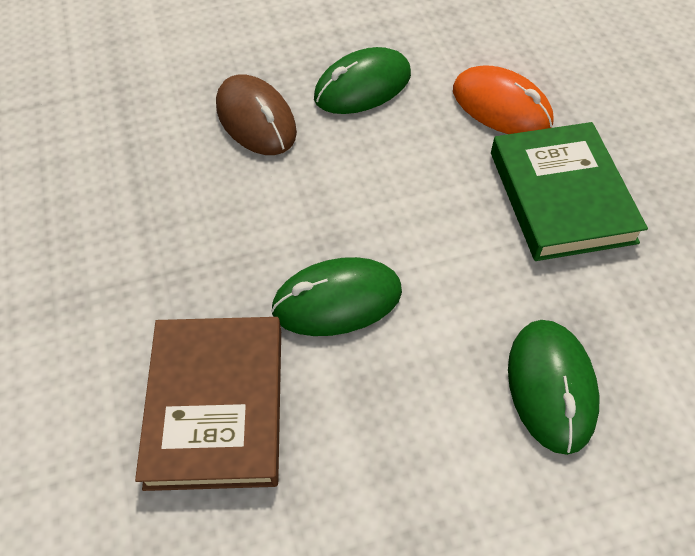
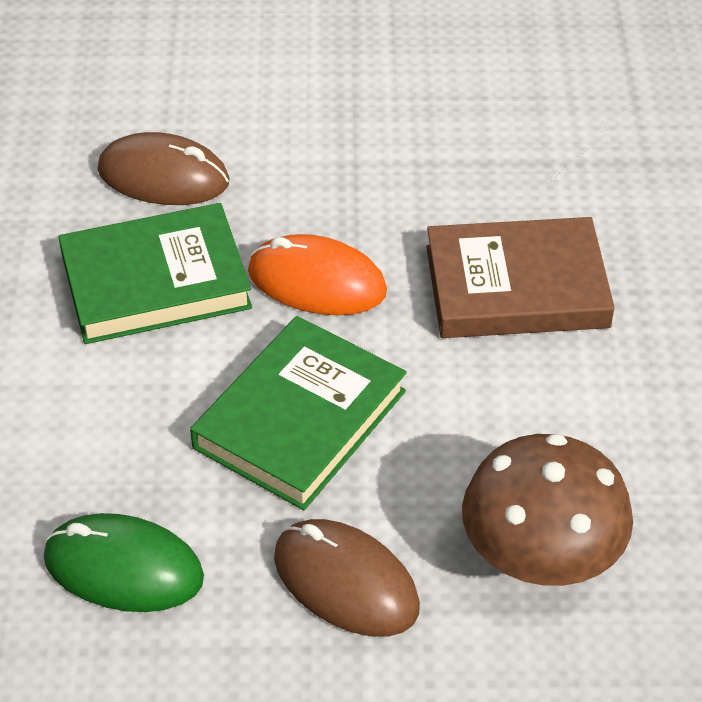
brown mouse: [216,74,297,155] = 1 -> [97,132,230,205] [274,519,420,637] = 2
brown mushroom: none = 0 -> [462,434,633,586] = 1
green book: [491,122,648,261] = 1 -> [58,203,252,344] [190,316,407,510] = 2
green mouse: [271,257,402,336] [314,47,411,114] [508,320,599,455] = 3 -> [44,513,204,612] = 1

